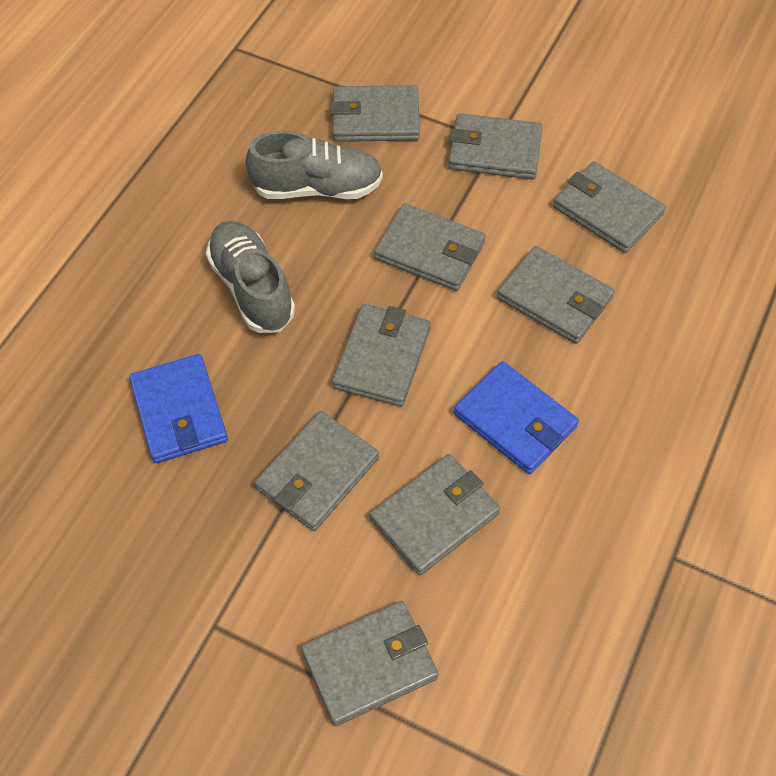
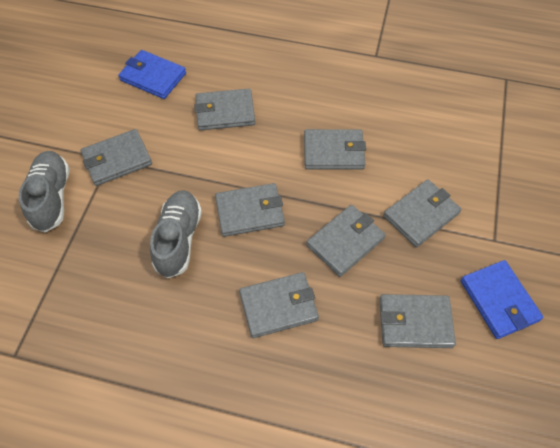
grey wallet: [254,411,379,531] [301,601,439,726] [330,85,420,142] [332,304,431,407] [370,454,500,575] [374,203,486,291] [448,113,543,180] [497,246,614,344] [553,161,666,253] = 9 -> [81,129,152,186] [194,89,255,131] [215,183,285,237] [239,272,319,338] [304,129,366,169] [306,205,386,277] [380,294,456,348] [383,179,461,248] = 8

